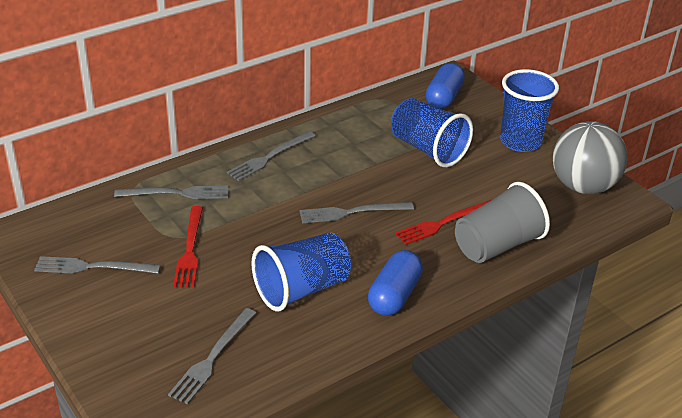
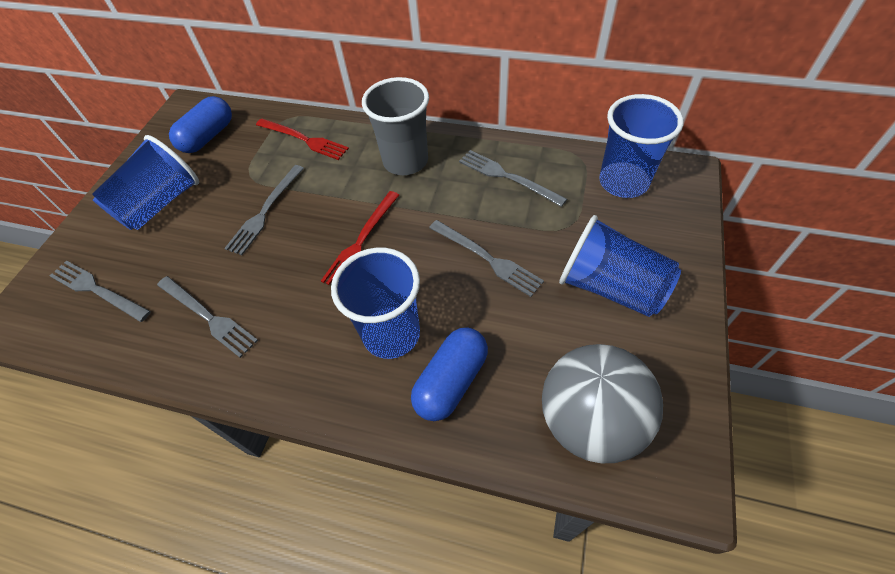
blue cup: [251,233,351,311] [391,98,473,167] [500,69,559,152] = 3 -> [92,135,199,230] [331,248,420,359] [559,215,681,317] [599,94,684,198] = 4

